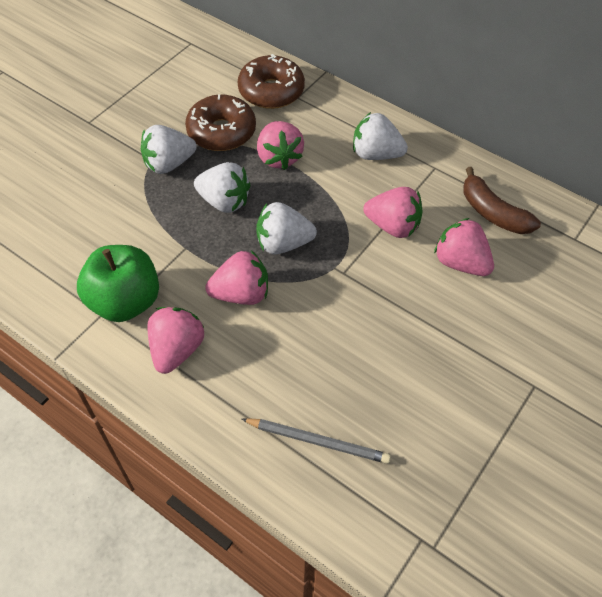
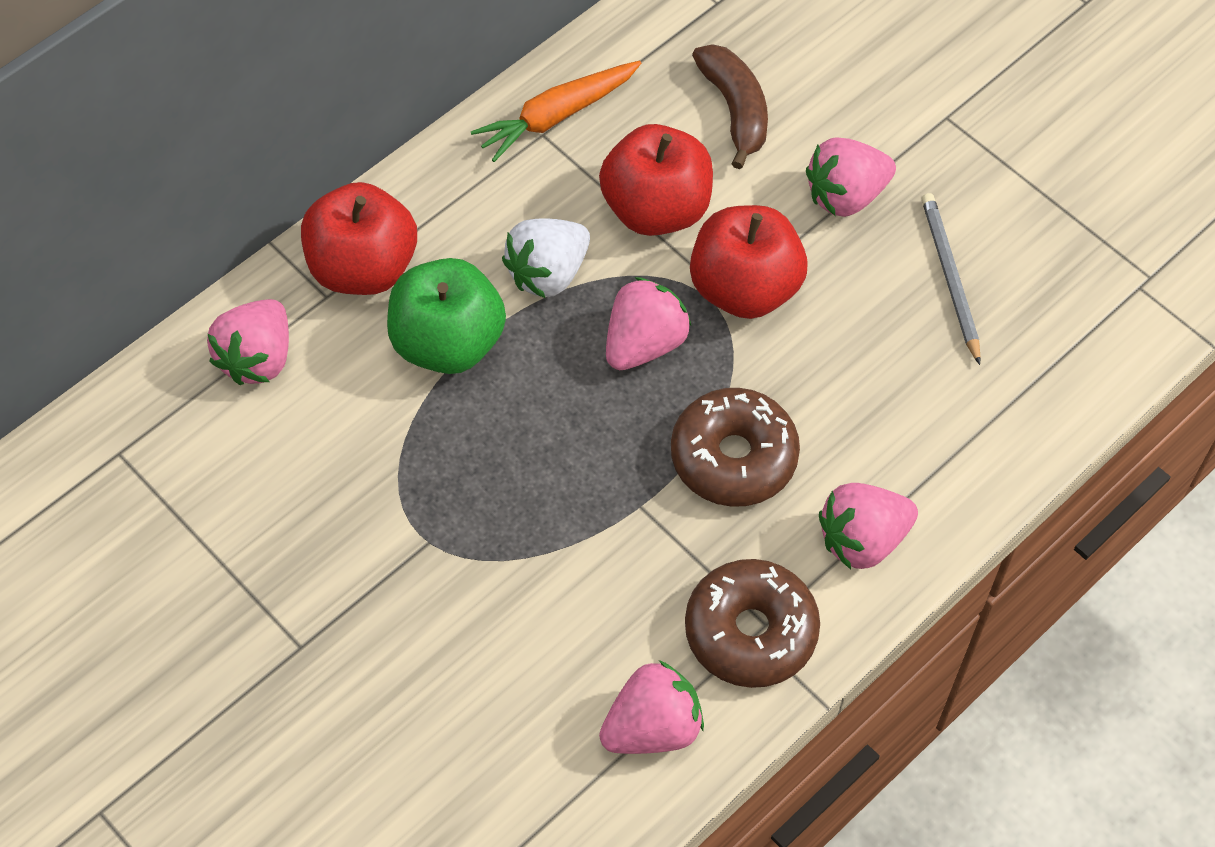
orange carrot: none = 0 -> [471,61,641,162] = 1
red apple: none = 0 -> [301,182,417,295] [599,124,713,236] [690,205,808,319] = 3
white strawberry: [141,125,197,174] [194,162,250,213] [256,202,317,255] [353,112,408,160] = 4 -> [502,218,590,298] = 1

